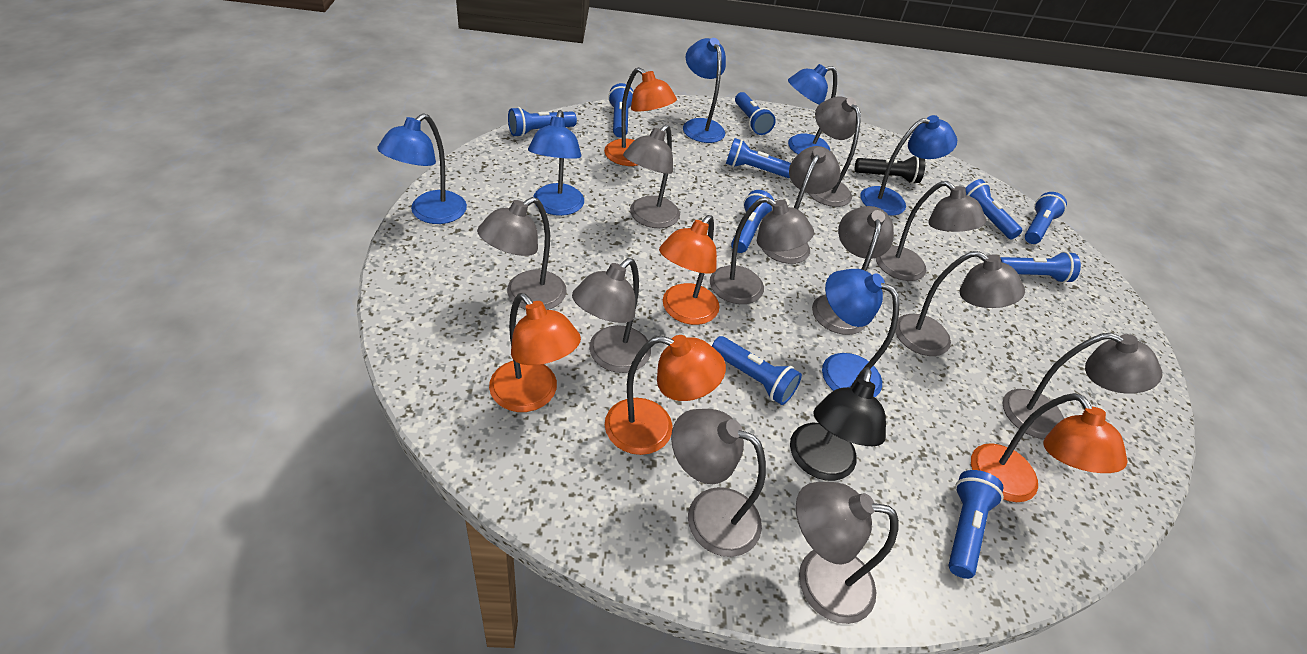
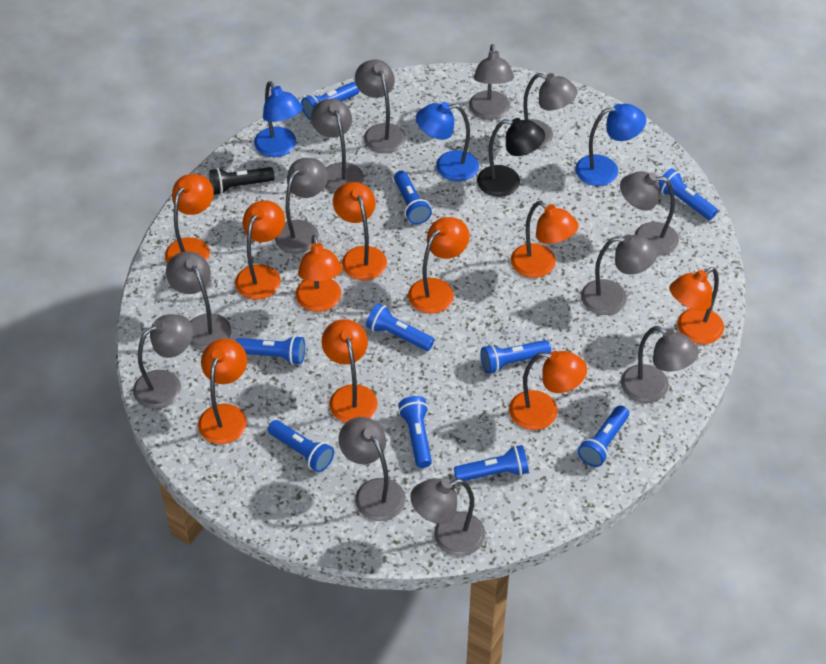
blue lamp: [377,114,467,224] [528,110,584,216] [683,38,726,143] [788,64,837,154] [822,269,899,397] [860,115,957,216] = 6 -> [254,81,303,157] [416,102,479,181] [575,104,646,186] = 3
orange lamp: [489,293,581,412] [604,67,677,166] [605,335,726,455] [659,215,720,325] [971,393,1128,502] = 5 -> [165,174,214,264] [198,338,247,444] [235,201,285,300] [295,235,342,312] [321,319,378,423] [333,182,387,280] [408,217,470,314] [509,351,587,430] [511,201,579,278] [669,267,724,344] = 10

